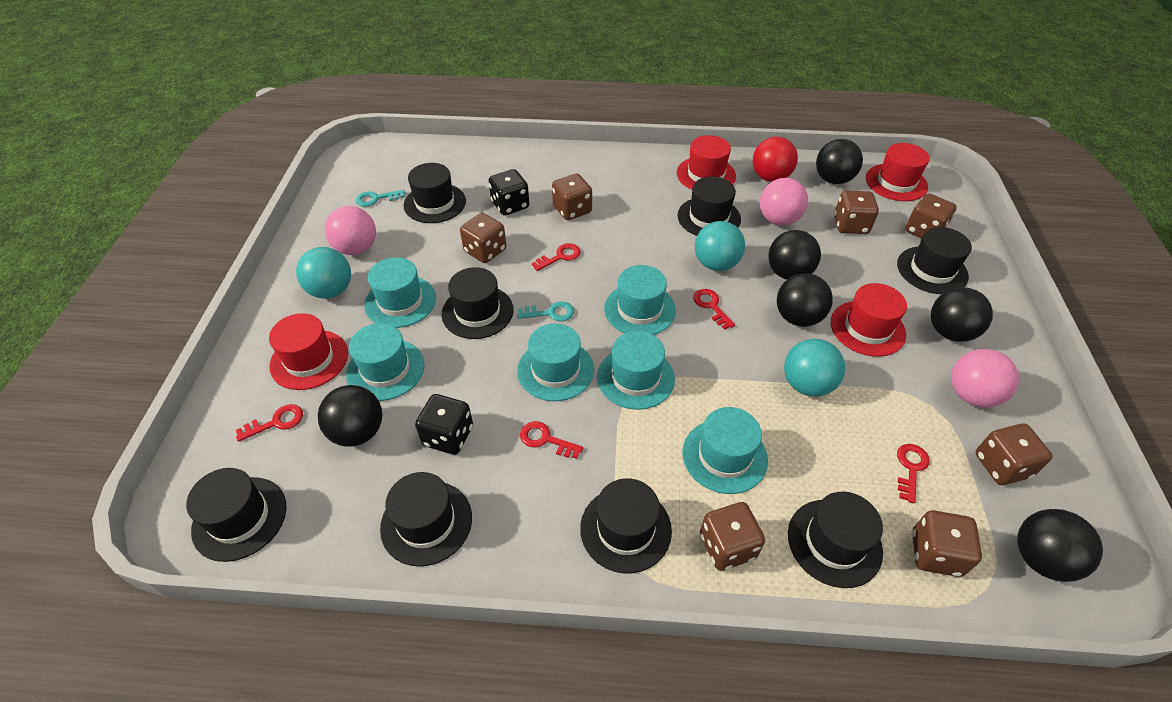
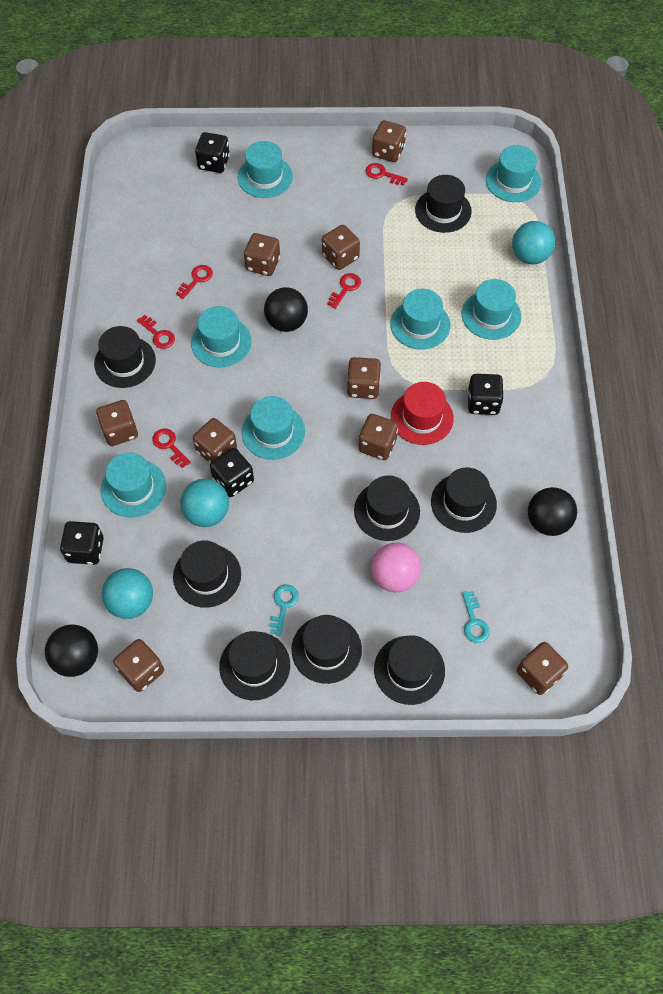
black ball: [318,385,382,447] [768,230,821,280] [777,273,833,327] [816,139,863,184] [931,287,993,342] [1017,509,1103,582] = 6 -> [45,625,98,677] [264,287,308,332] [528,487,577,536] = 3
black dice: [415,394,473,455] [488,169,529,215] = 2 -> [60,521,104,565] [195,132,230,173] [210,448,254,497] [467,374,504,415] = 4
brown dice: [460,213,506,263] [552,174,592,220] [700,502,765,571] [834,191,879,234] [905,194,957,238] [912,510,982,577] [976,423,1053,485] = 7 -> [96,400,138,446] [113,639,164,692] [193,418,237,463] [244,233,280,276] [322,225,360,270] [347,357,381,399] [358,414,398,460] [372,120,406,162] [517,642,568,695] = 9
pink ball: [325,206,376,255] [760,178,808,225] [951,349,1019,408] = 3 -> [371,543,421,592] = 1
red ball: [752,137,798,182] = 1 -> none = 0
red hat: [269,313,348,390] [677,135,736,190] [831,283,907,357] [866,143,929,201] = 4 -> [391,382,454,445] = 1
turquoise hat: [346,323,424,401] [364,257,436,328] [517,324,594,401] [597,331,675,410] [604,265,676,335] [682,407,768,494] = 6 -> [101,452,166,518] [191,306,252,368] [238,141,293,198] [242,396,305,460] [390,289,450,350] [462,279,521,340] [486,145,541,202] = 7

